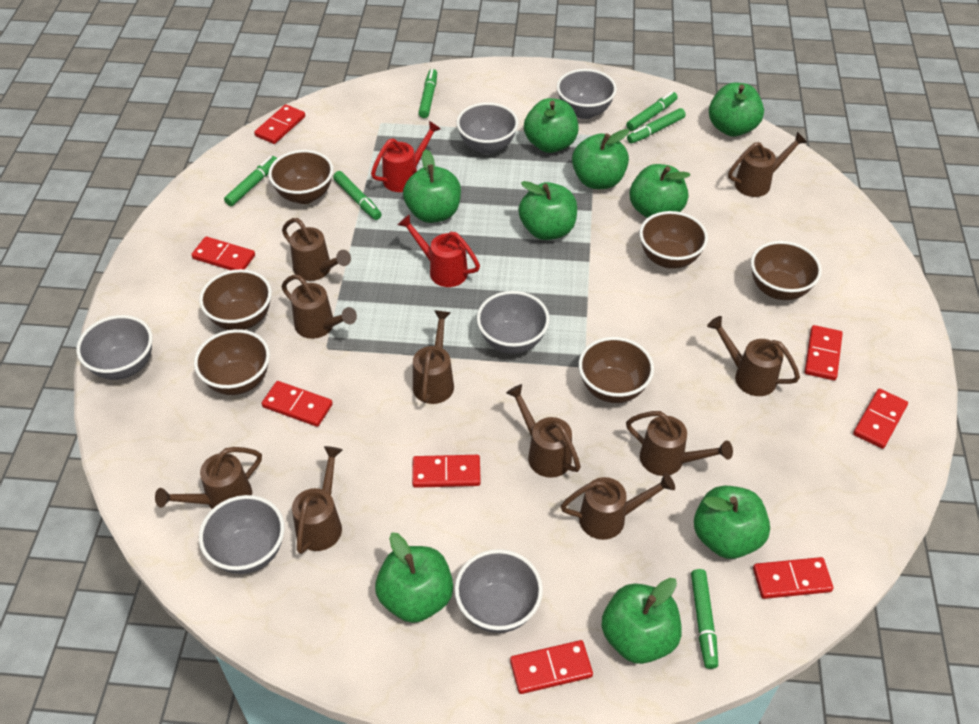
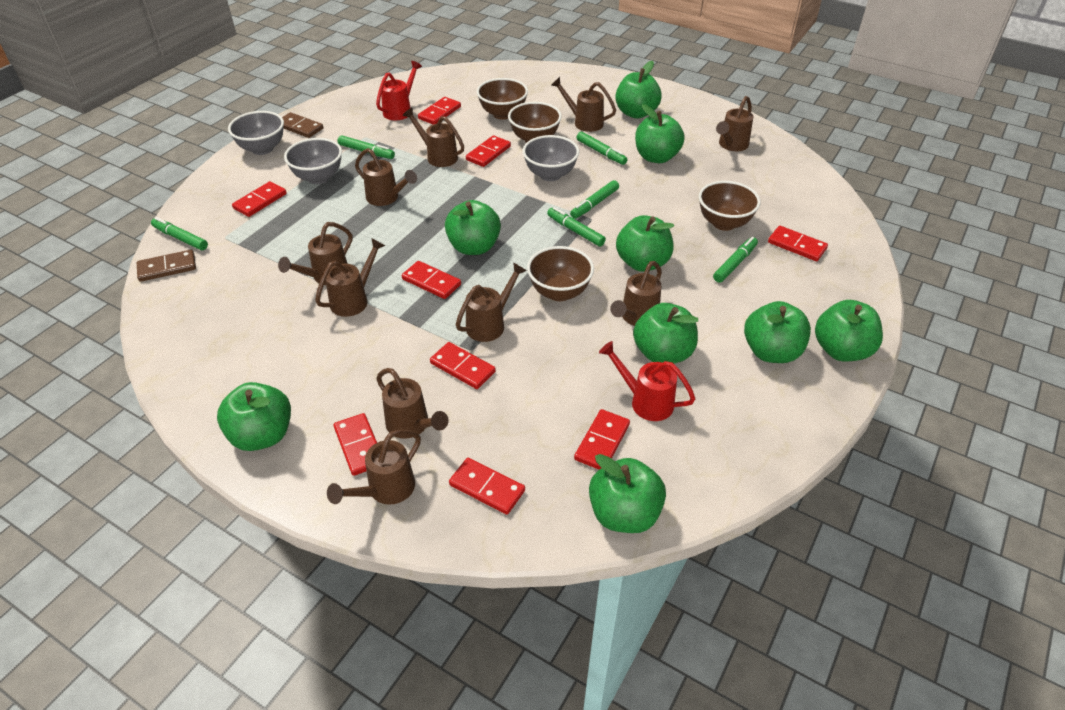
brown bowl: [194,329,270,395] [199,269,272,330] [268,150,333,204] [578,337,654,403] [639,211,708,269] [751,241,822,300] = 6 -> [477,78,528,120] [508,102,562,143] [527,246,594,301] [699,181,760,231] = 4
brown domino: none = 0 -> [137,250,196,282] [282,112,323,138] = 2
grey bowl: [77,315,153,380] [199,495,285,574] [455,549,543,633] [457,102,518,154] [477,291,550,354] [557,69,617,119] = 6 -> [228,111,284,155] [284,138,342,184] [523,135,579,181] = 3
red domino: [191,236,255,270] [254,104,305,144] [262,381,333,427] [412,455,481,488] [510,640,593,694] [753,557,833,599] [805,325,843,380] [853,389,908,449] = 8 -> [232,181,287,217] [334,413,377,476] [402,261,461,299] [418,97,461,125] [430,342,496,389] [449,458,525,515] [466,135,511,167] [574,409,630,470] [768,226,828,261] = 9

